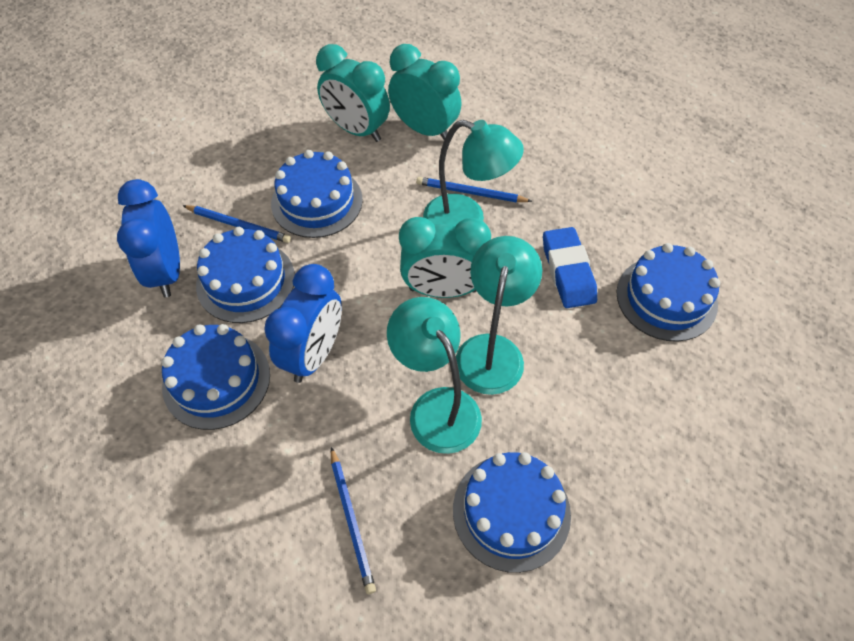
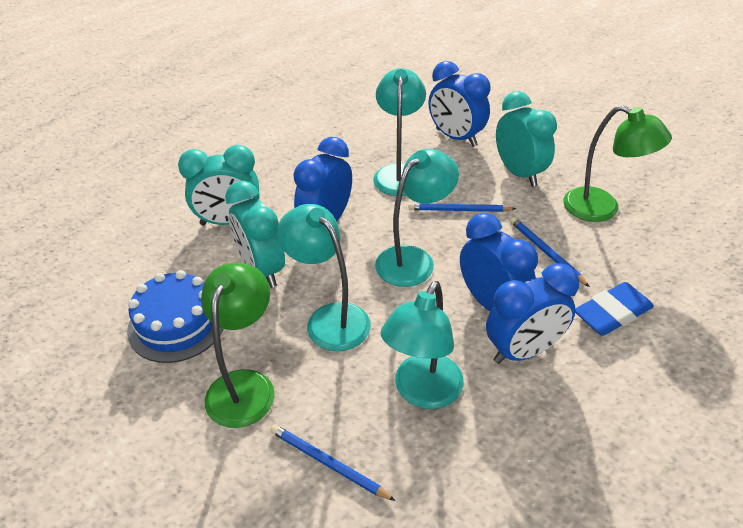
blue cake: [161,324,270,430] [196,227,295,323] [271,150,363,238] [453,452,571,573] [616,243,720,342] = 5 -> [127,270,223,363] = 1
blue clock: [117,179,180,297] [264,264,342,383] = 2 -> [293,137,352,222] [429,61,491,147] [460,213,538,312] [486,263,579,364] = 4
green lamp: none = 0 -> [201,263,275,428] [564,105,672,222] = 2
turquoise lamp: [387,297,482,454] [423,120,524,225] [456,236,542,395] = 3 -> [277,204,371,351] [373,68,426,196] [375,149,459,287] [380,281,464,409] = 4

